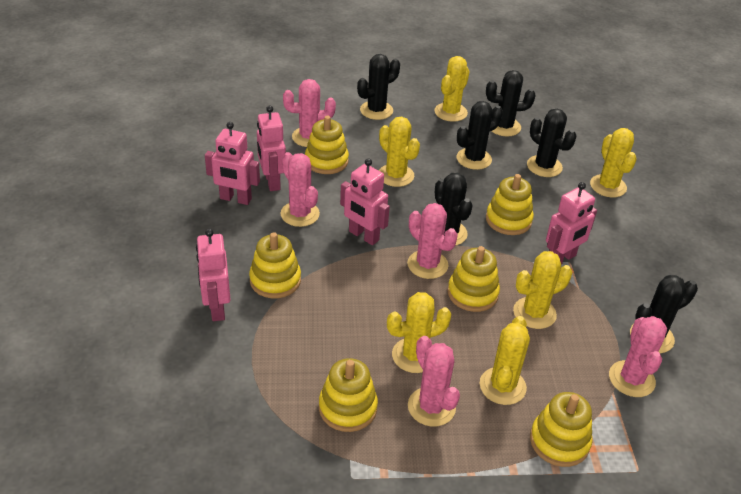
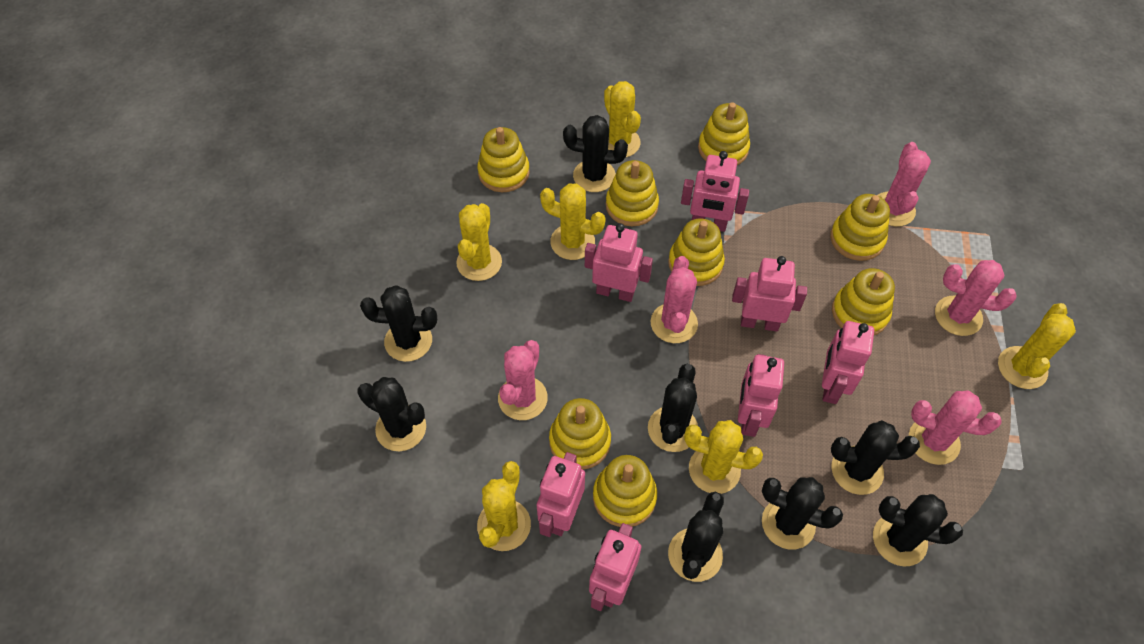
black cactus: [357,54,400,120] [435,173,473,246] [457,101,503,170] [486,70,536,136] [527,109,577,177] [630,275,698,353] = 6 -> [358,377,426,451] [360,285,437,362] [563,115,628,192] [648,364,698,452] [668,492,724,582] [762,477,843,550] [831,420,920,495] [873,494,963,567] = 8
pink robot: [196,229,231,321] [205,122,260,205] [257,105,286,191] [340,158,390,245] [546,182,597,264] = 5 -> [537,452,585,537] [585,223,653,302] [589,523,641,611] [681,151,749,232] [732,256,807,331] [738,354,784,437] [822,321,874,404] = 7
yellow stacking toy: [249,232,301,298] [305,116,349,174] [319,358,378,432] [448,246,500,312] [486,174,534,235] [530,392,592,467] = 6 -> [477,127,530,192] [549,398,611,470] [593,455,657,527] [606,160,659,226] [668,218,725,286] [698,102,750,165] [830,194,890,261] [832,268,895,335] = 8

